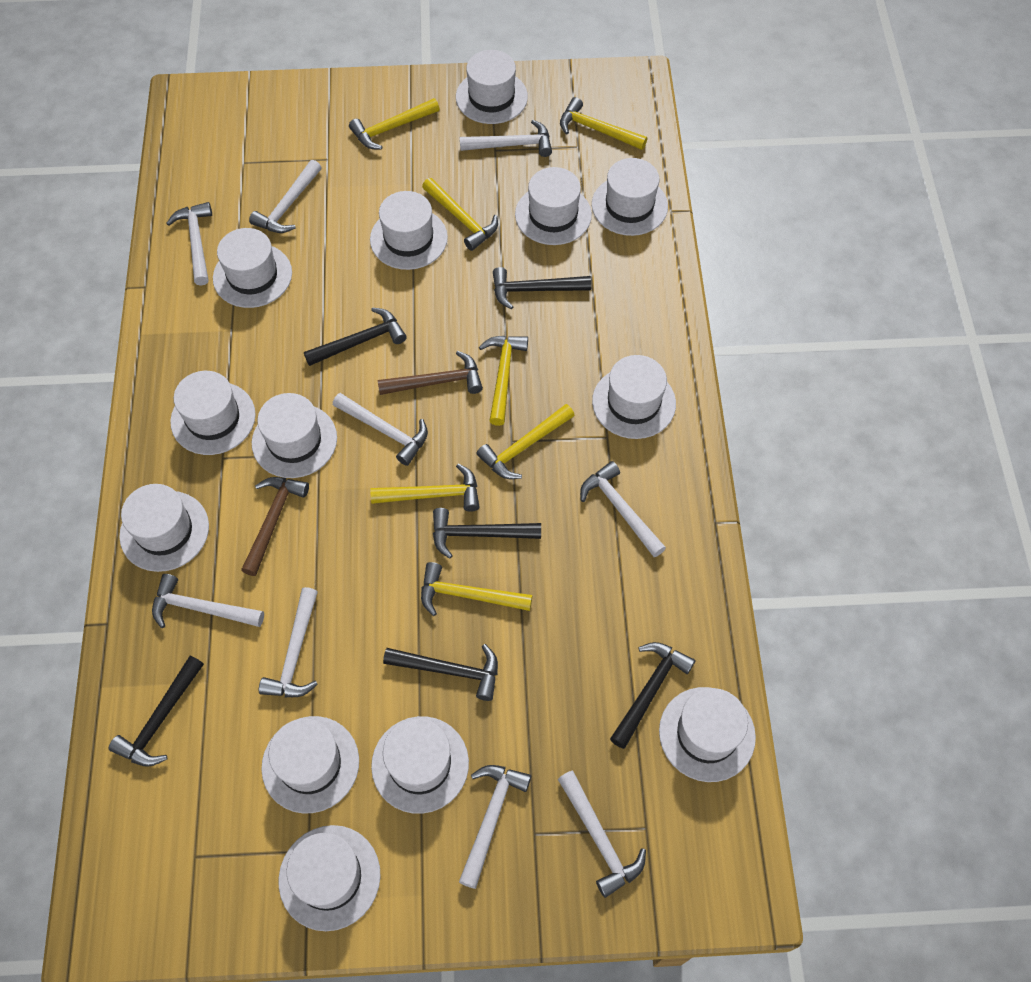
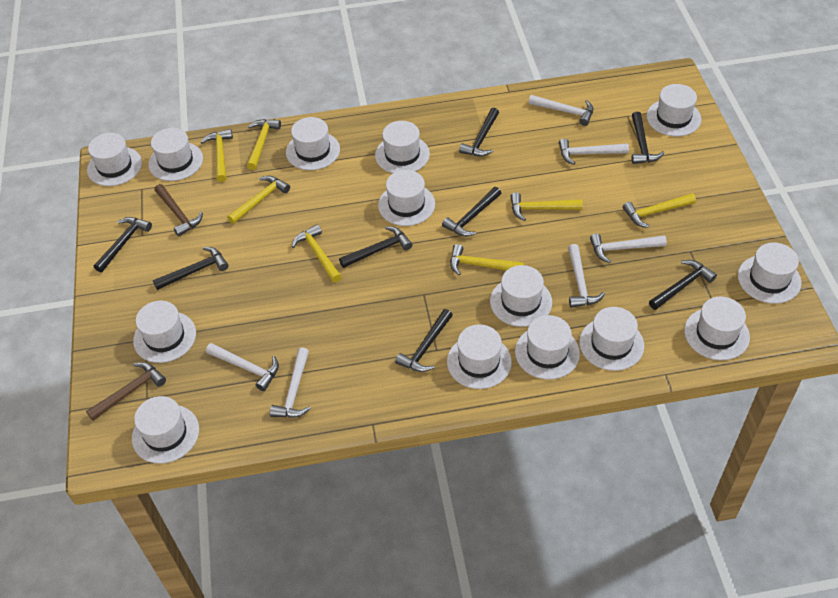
black hammer: [109,656,204,767] [304,307,407,366] [383,644,498,701] [433,508,541,559] [493,267,591,309] [610,642,695,749] = 6 -> [94,217,152,272] [153,247,229,290] [339,226,413,268] [395,309,453,372] [442,187,501,237] [459,108,499,157] [632,112,664,164] [649,260,717,310] = 8
white hammer: [152,574,264,628] [166,202,212,286] [249,160,322,233] [259,587,318,697] [333,393,428,466] [459,765,531,889] [460,120,552,157] [558,771,646,898] [580,461,666,557] = 9 -> [206,343,279,391] [270,347,311,418] [529,95,593,126] [559,138,629,165] [568,244,605,308] [590,233,667,263] = 6
white hat: [119,484,209,572] [170,371,256,455] [213,228,292,308] [252,393,337,478] [261,716,359,813] [279,825,381,931] [370,191,448,270] [371,716,469,814] [456,50,528,124] [515,167,592,245] [592,158,668,236] [592,355,676,439] [659,687,756,782] = 13 -> [87,133,142,186] [132,396,199,464] [133,301,196,363] [148,128,203,181] [286,117,340,170] [375,121,430,173] [378,170,435,226] [447,324,512,389] [490,265,552,327] [515,315,580,380] [579,307,644,371] [646,84,701,137] [684,297,750,360] [738,242,802,304] = 14

